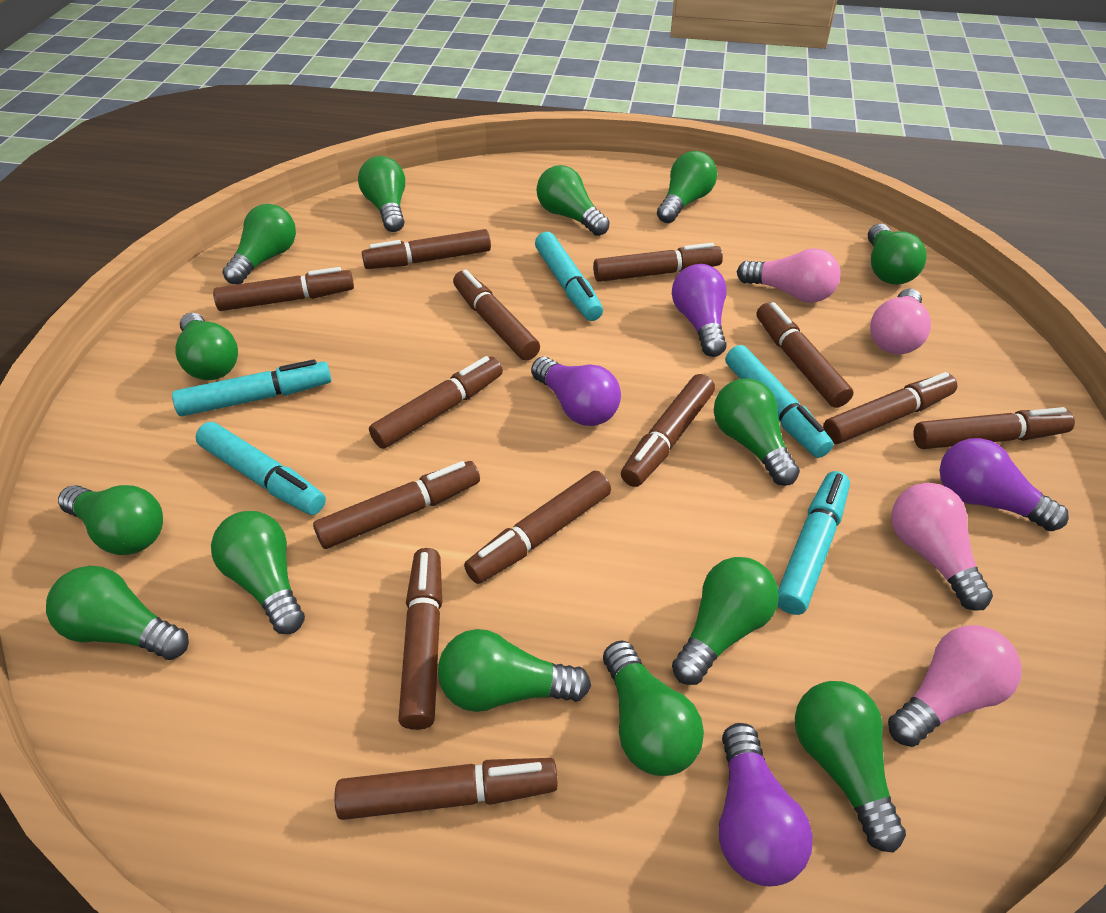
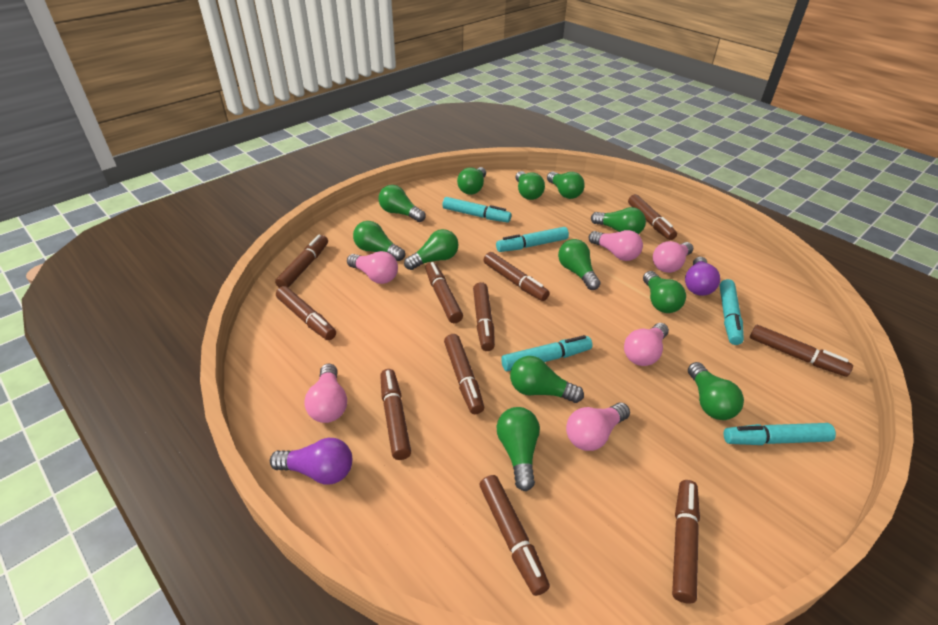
brown marker: [213,267,354,311] [313,461,480,549] [334,758,558,820] [362,229,491,269] [369,356,503,449] [398,548,442,730] [453,270,540,361] [464,471,611,584] [593,243,723,282] [621,374,715,487] [756,302,854,408] [823,372,957,444] [913,407,1075,449] = 13 -> [275,235,328,288] [276,286,336,340] [380,369,411,460] [425,262,463,323] [444,334,484,414] [473,282,495,351] [480,475,550,596] [484,252,550,301] [628,194,677,240] [672,480,700,604] [750,325,853,377] = 11
green light bulb: [46,566,189,660] [58,485,163,555] [175,313,238,380] [211,511,305,634] [222,204,296,285] [358,156,405,232] [438,629,591,712] [537,165,610,236] [603,641,704,776] [657,151,717,223] [672,557,779,685] [714,379,800,486] [795,681,906,853] [868,224,926,285] = 14 -> [353,221,405,261] [379,185,426,222] [404,229,458,270] [457,167,486,195] [497,407,540,491] [510,356,584,403] [516,171,545,200] [547,172,585,199] [558,239,600,290] [591,207,646,234] [643,271,686,313] [688,362,744,420] = 12
pink light bulb: [737,248,841,302] [870,289,931,354] [888,625,1022,747] [891,483,993,611] = 4 -> [305,364,347,423] [347,251,398,284] [566,402,630,451] [588,230,643,261] [624,323,669,366] [653,241,693,273] = 6
purple light bulb: [531,357,621,426] [672,264,727,357] [719,723,813,886] [940,438,1069,531] = 4 -> [270,438,352,484] [685,257,720,296] = 2

